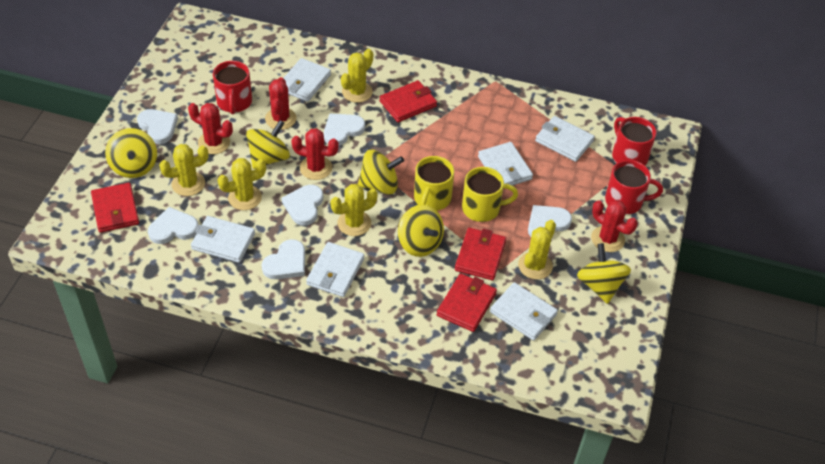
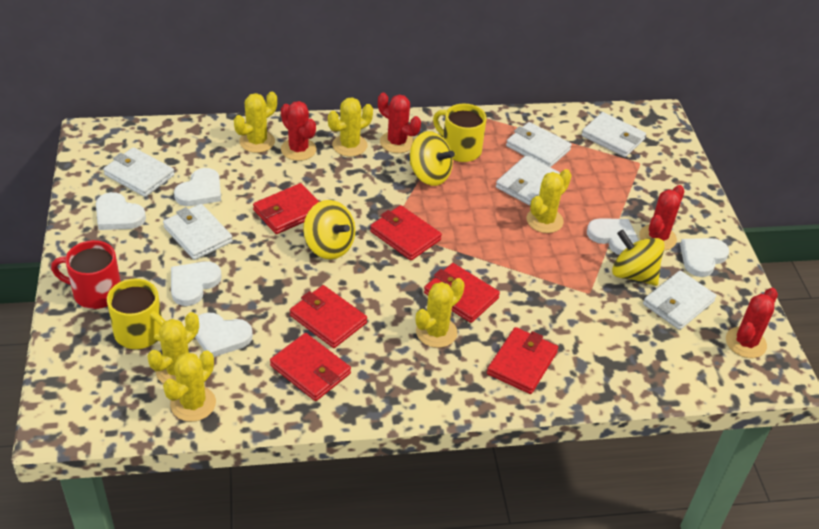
red mug: [213,61,252,115] [605,160,663,214] [612,117,656,165] = 3 -> [51,240,121,309] = 1
red wallet: [91,183,139,233] [379,80,437,122] [437,273,497,332] [455,228,506,280] = 4 -> [253,183,319,234] [270,333,351,401] [290,285,367,348] [370,205,442,260] [424,263,500,323] [487,327,558,394] = 6
yellow cactus: [159,144,209,196] [217,158,266,210] [330,184,378,236] [341,49,373,103] [518,220,556,280] = 5 -> [147,312,199,384] [163,351,216,422] [234,92,277,153] [328,97,373,157] [416,278,465,348] [527,169,572,233] = 6
yellow spinning top: [105,128,157,178] [246,120,290,169] [358,150,404,194] [398,204,444,257] [577,243,631,304] = 5 -> [303,200,355,259] [410,131,455,186] [612,230,665,286] = 3

